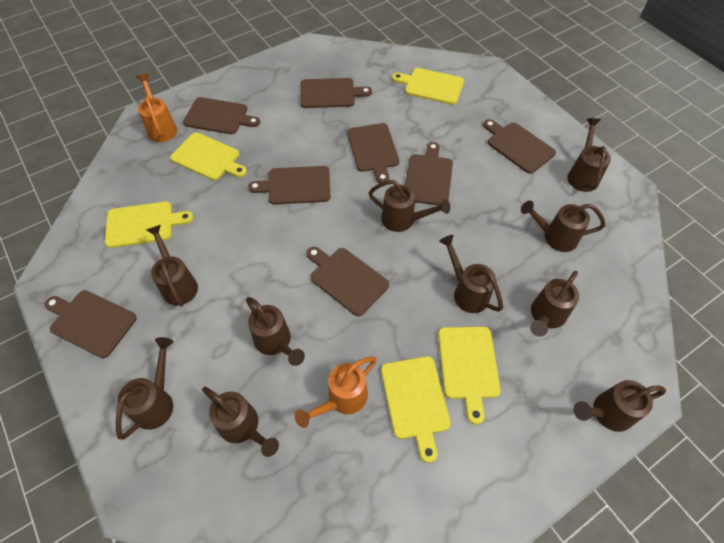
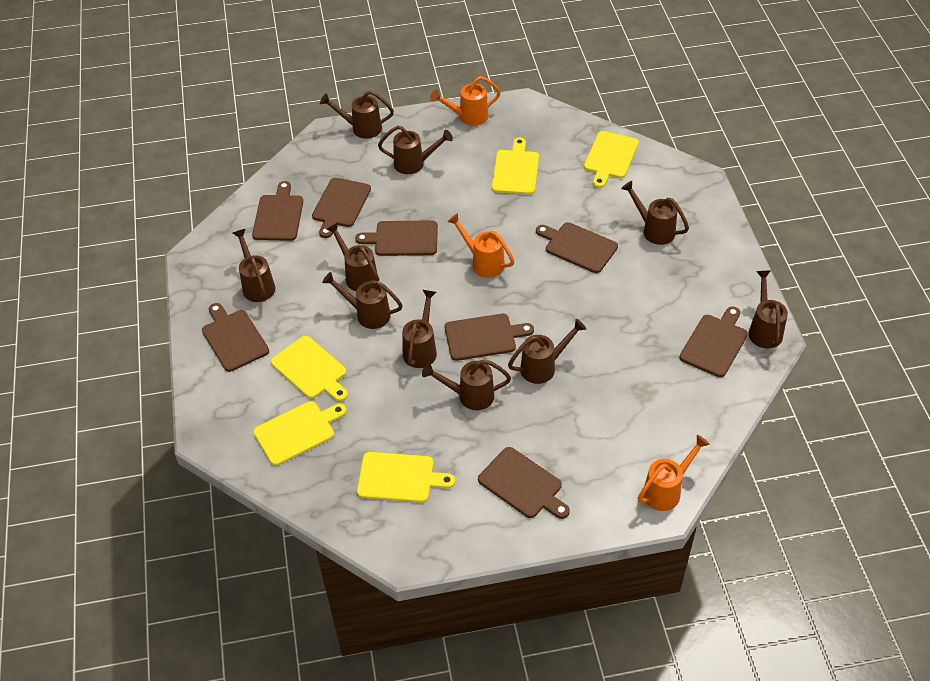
orange watering can: [136,73,177,142] [295,356,377,428] = 2 -> [430,76,501,126] [447,213,514,278] [638,435,710,511] = 3

